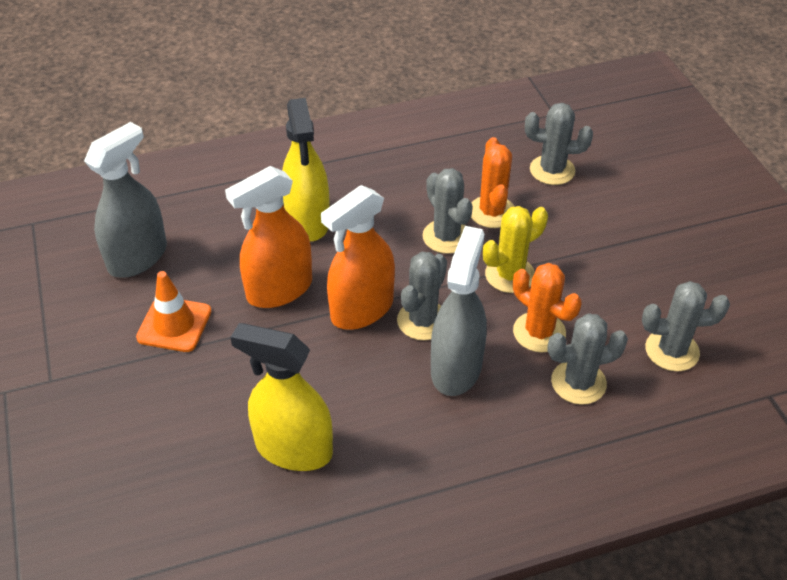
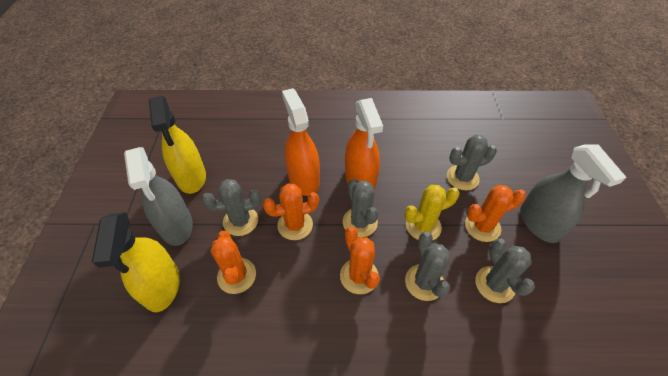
orange cactus: [471,137,515,228] [513,263,582,352] = 2 -> [210,231,256,294] [263,183,319,240] [340,227,380,294] [465,185,526,242] = 4
orange traffic cone: [136,271,211,352] = 1 -> none = 0

